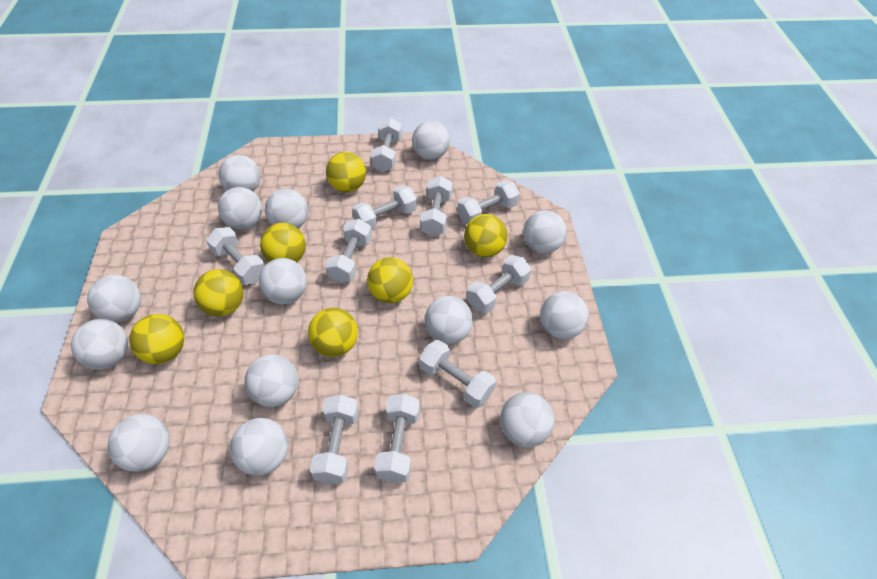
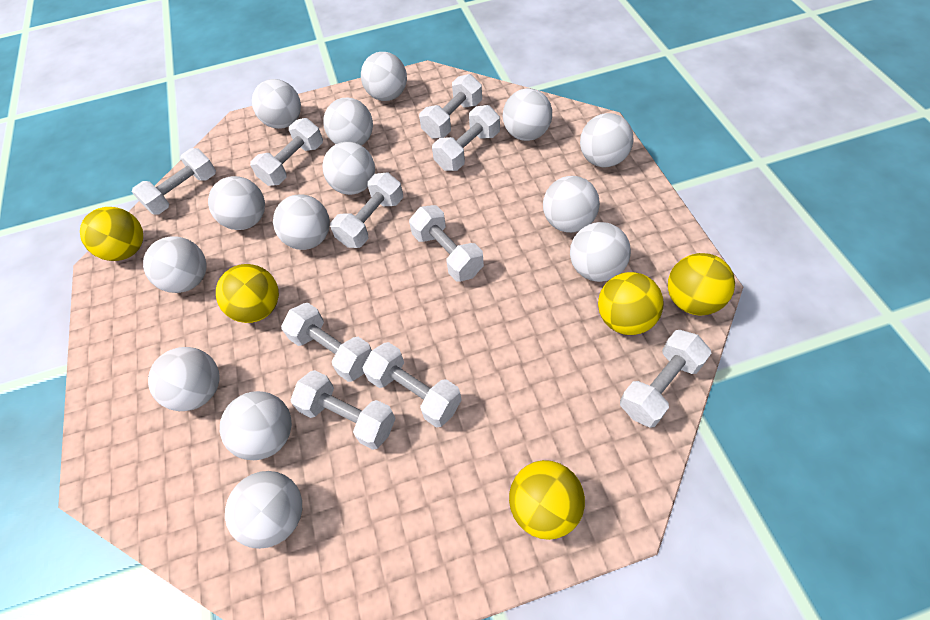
yellow ball: [129,314,184,364] [194,269,244,316] [260,223,306,262] [308,308,358,357] [326,152,366,192] [367,257,413,303] [464,214,508,257] = 7 -> [80,207,143,261] [216,264,279,323] [509,460,585,540] [598,272,663,335] [668,253,735,315] = 5

